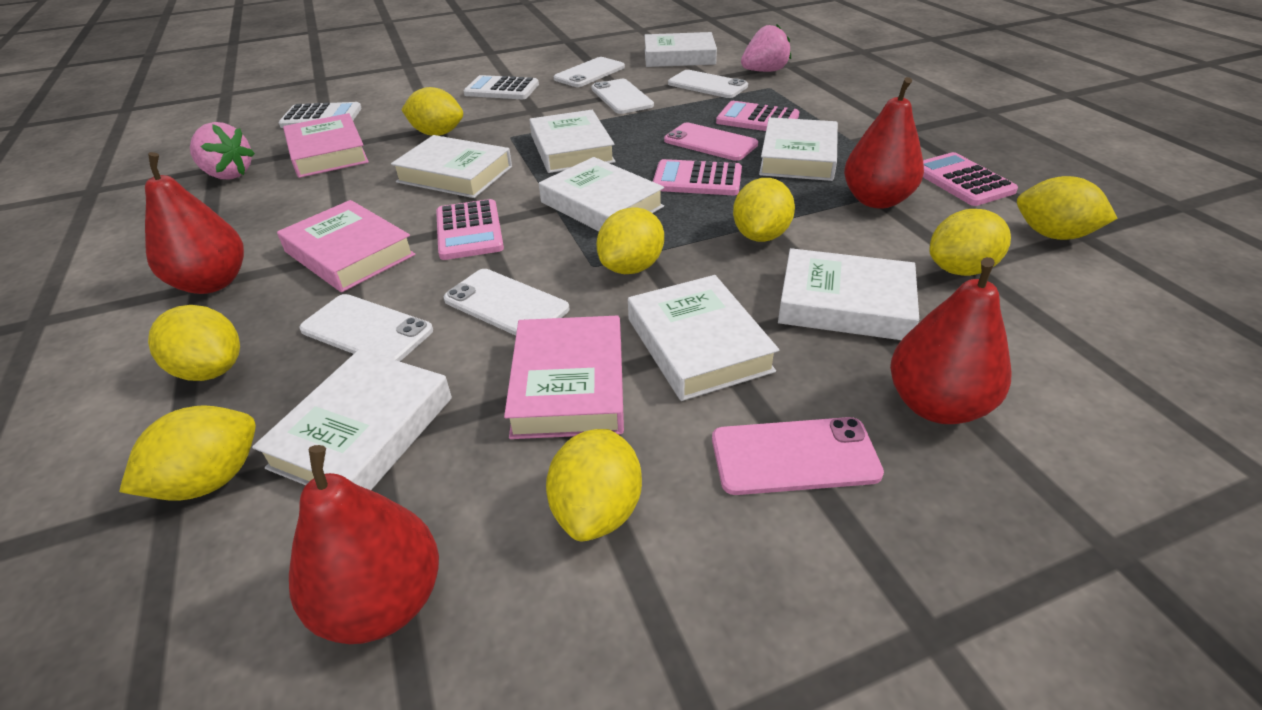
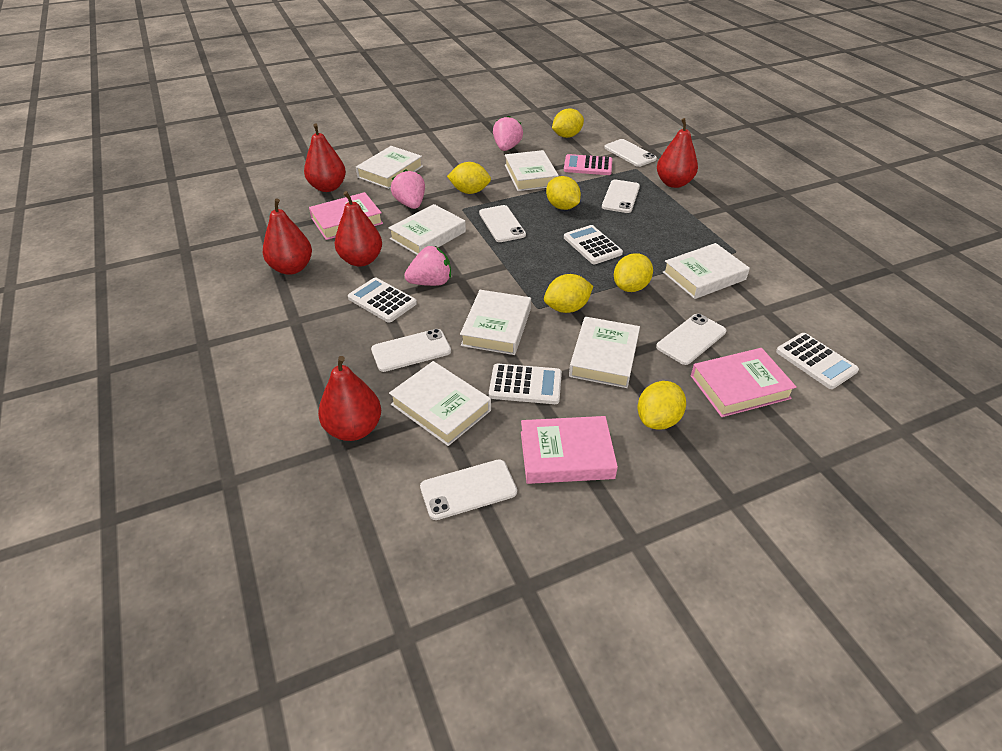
pink calculator: [436,199,504,260] [653,159,742,195] [716,101,799,131] [923,152,1018,206] = 4 -> [564,154,612,175] = 1
pink phone: [664,123,758,161] [712,417,884,495] = 2 -> none = 0
pink strawberry: [190,122,255,179] [741,24,791,72] = 2 -> [391,169,425,209] [404,246,451,286] [493,115,523,151] = 3
red pear: [145,152,244,294] [289,445,439,644] [844,77,924,209] [890,257,1011,424] = 4 -> [263,198,312,275] [304,123,346,192] [318,356,381,441] [335,191,382,267] [657,118,698,188] = 5
white book: [252,349,452,490] [391,135,512,198] [529,110,615,173] [539,157,664,231] [628,275,779,401] [644,32,717,67] [759,117,838,181] [778,248,919,340] = 8 -> [356,146,423,189] [388,204,466,255] [389,361,491,446] [460,290,531,355] [505,150,559,191] [569,317,640,388] [663,243,750,299] = 7
white calculator: [278,102,362,128] [463,75,539,99] = 2 -> [348,278,417,323] [489,364,562,404] [564,225,623,264] [776,333,859,389] = 4
white phone: [299,294,433,362] [444,269,569,336] [554,57,625,87] [591,79,654,114] [668,70,748,98] = 5 -> [371,329,451,372] [420,459,517,520] [479,205,526,242] [602,180,640,213] [604,139,657,167] [656,314,726,365] = 6
yellow lemon: [119,405,256,501] [148,305,240,381] [401,87,463,136] [546,429,642,541] [597,207,664,274] [733,178,795,242] [930,209,1011,276] [1017,176,1118,240] = 8 -> [447,162,491,194] [544,274,593,313] [546,176,581,210] [552,108,584,138] [614,253,653,292] [638,381,686,430] = 6

